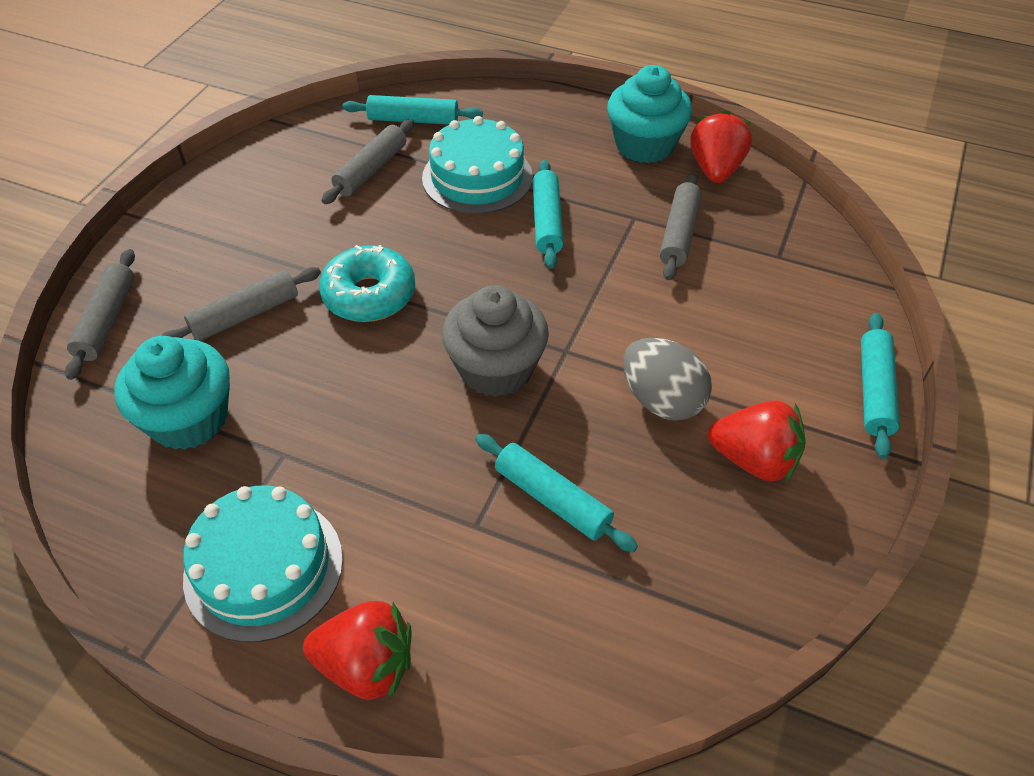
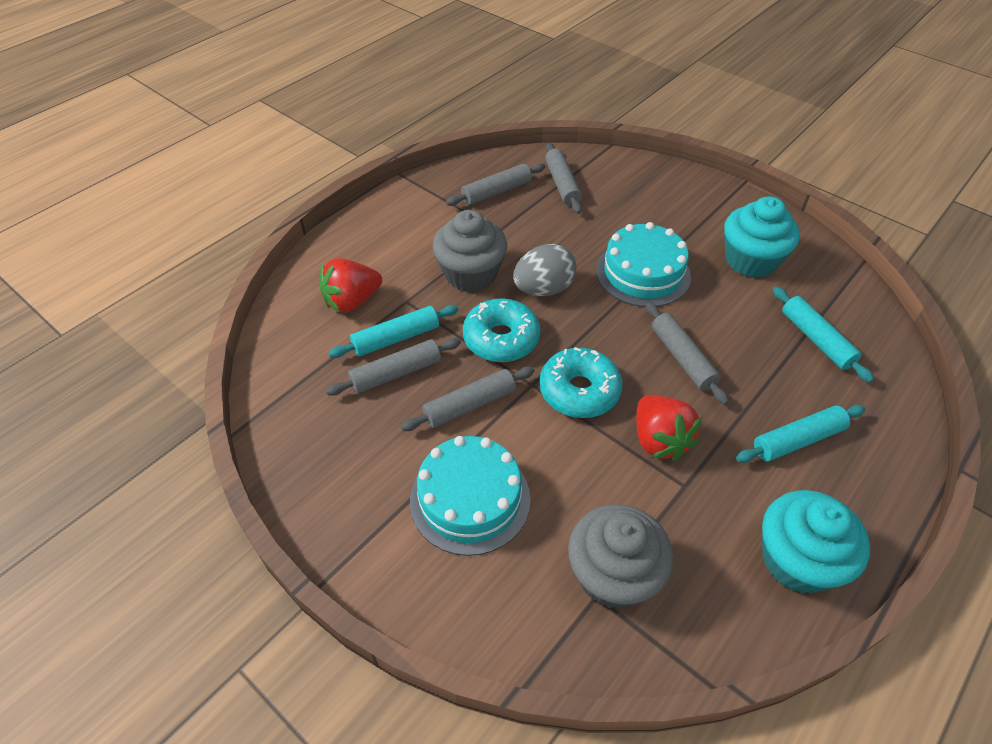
grey cupcake: [442,285,549,397] = 1 -> [432,210,507,292] [568,504,673,610] = 2
grey rolling pin: [65,249,135,380] [161,267,321,341] [321,119,414,204] [660,173,702,280] = 4 -> [326,338,461,396] [401,367,535,431] [446,163,545,206] [545,143,582,214] [646,302,729,405] = 5
red strawberry: [303,601,412,700] [690,110,752,183] [708,400,806,483] = 3 -> [319,258,382,313] [636,395,702,461] = 2
turquoise donut: [319,245,415,322] = 1 -> [463,298,540,362] [539,347,622,418] = 2
turquoise rolling pin: [342,95,483,125] [476,434,638,552] [532,160,564,269] [861,313,900,459] = 4 -> [328,305,459,358] [736,405,865,463] [773,287,874,382] = 3

